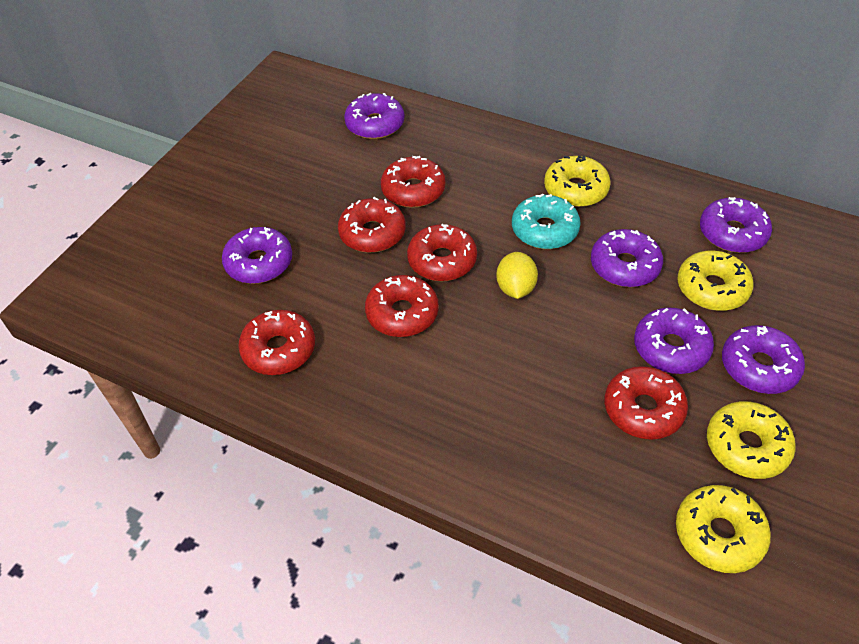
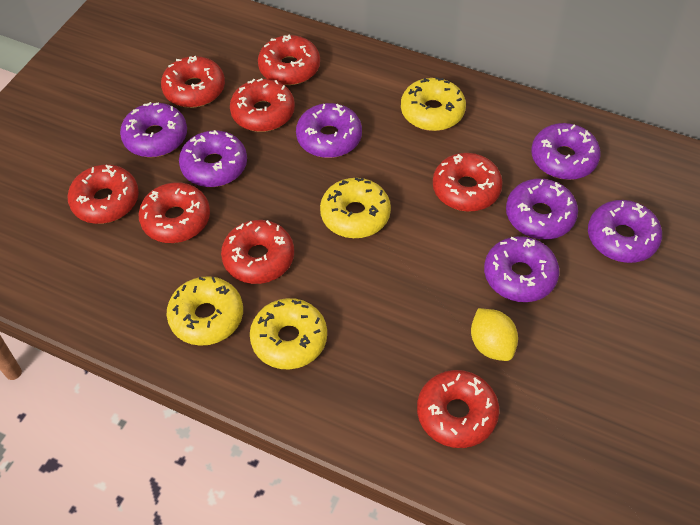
purple donut: [222,227,292,284] [344,93,404,139] [591,229,663,287] [634,307,714,374] [700,197,772,253] [722,325,805,394] = 6 -> [120,102,187,157] [179,130,247,187] [296,103,362,158] [484,236,560,302] [506,179,578,239] [531,123,601,180] [588,200,662,263] = 7
red donut: [238,310,315,375] [338,197,406,253] [365,275,439,337] [381,156,446,208] [407,224,477,281] [605,366,688,440] = 6 -> [68,165,139,224] [139,182,210,243] [161,56,225,108] [221,220,294,284] [230,78,295,132] [258,34,320,85] [417,370,499,448] [433,153,503,212] = 8
turquoise donut: [512,194,581,249] = 1 -> none = 0

